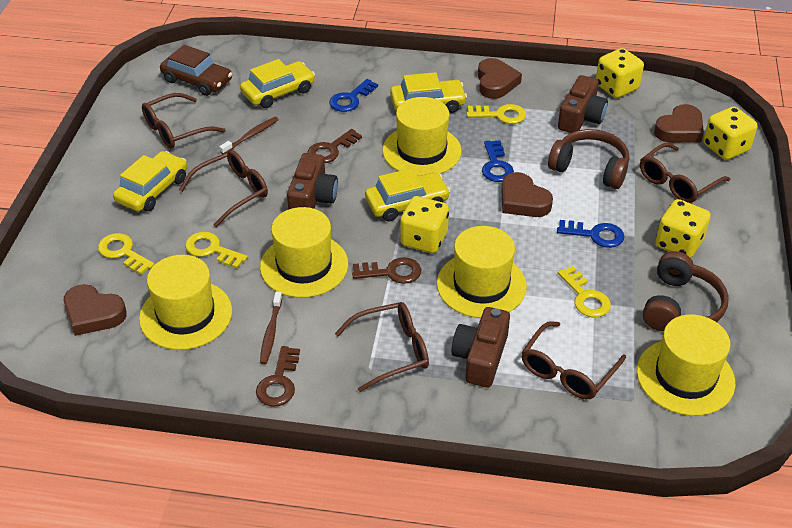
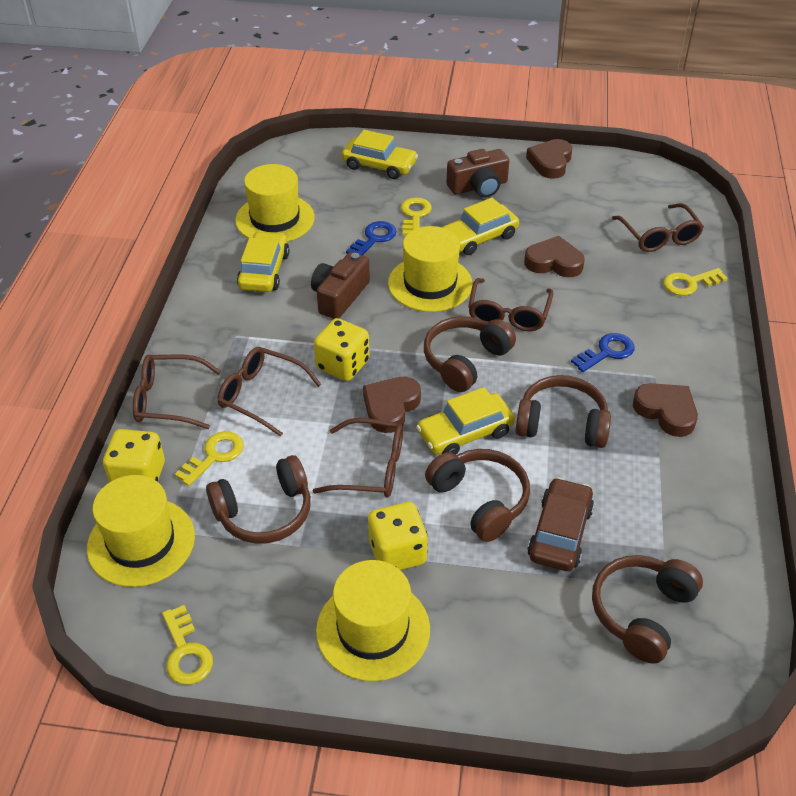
blue key: [329,79,378,112] [482,140,514,182] [557,220,625,248] = 3 -> [346,221,397,255] [571,333,635,372] = 2
brown camera: [287,153,338,210] [452,307,510,388] [558,75,608,133] = 3 -> [311,252,370,319] [446,149,509,198] = 2
brown headphones: [548,129,629,189] [643,251,729,331] = 2 -> [206,455,311,544] [424,316,516,392] [425,449,530,542] [516,375,611,448] [592,555,703,664] = 5
brown key: [256,346,300,407] [307,129,362,163] [352,257,421,284] = 3 -> none = 0
brown toothbrush: [219,117,279,154] [260,292,282,364] = 2 -> none = 0
yellow dice: [400,196,449,253] [596,48,644,98] [656,199,711,258] [703,107,757,160] = 4 -> [103,429,165,483] [314,318,369,381] [368,502,428,570] = 3
yellow hat: [139,255,232,350] [260,207,348,298] [382,97,462,176] [437,226,527,318] [637,315,735,416] = 5 -> [87,475,195,587] [235,164,315,242] [316,560,430,682] [388,226,473,312] = 4

